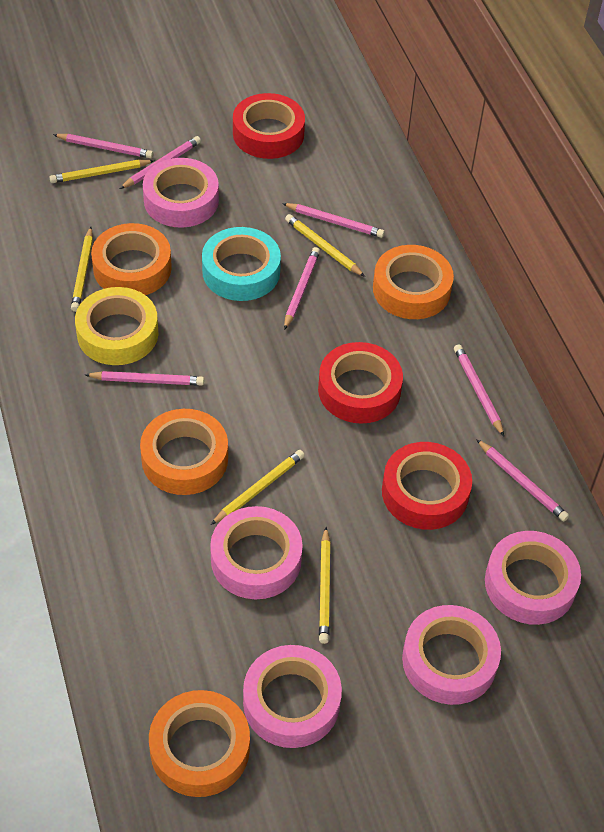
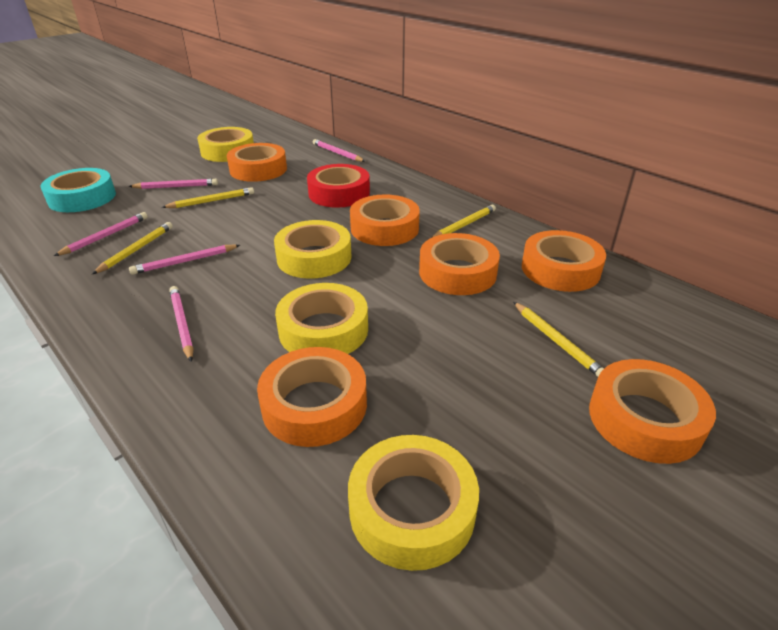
orange tape: [91,223,172,295] [140,409,228,495] [149,690,250,797] [373,245,454,319] = 4 -> [227,143,287,182] [257,347,367,447] [350,194,420,246] [419,233,500,295] [522,230,606,292] [589,359,716,464] = 6
pink pencil: [53,134,153,158] [85,371,204,385] [120,136,201,189] [282,203,385,238] [284,247,320,330] [454,344,504,436] [476,439,569,521] = 7 -> [54,212,148,256] [129,179,218,189] [129,245,240,275] [169,286,193,362] [313,139,365,162] = 5
pink tape: [143,158,219,228] [210,506,303,599] [243,645,342,748] [402,605,501,705] [485,531,581,625] = 5 -> none = 0
red tape: [233,93,305,159] [318,342,403,424] [382,442,472,530] = 3 -> [307,164,370,208] = 1
yellow pencil: [49,159,154,183] [71,227,93,312] [211,450,305,525] [285,214,365,277] [319,527,331,644] = 5 -> [92,222,173,274] [161,187,254,208] [431,205,496,238] [513,302,604,377] = 4
yellow tape: [75,287,159,365] = 1 -> [197,127,254,162] [274,220,351,279] [275,283,368,354] [348,435,479,571] = 4

